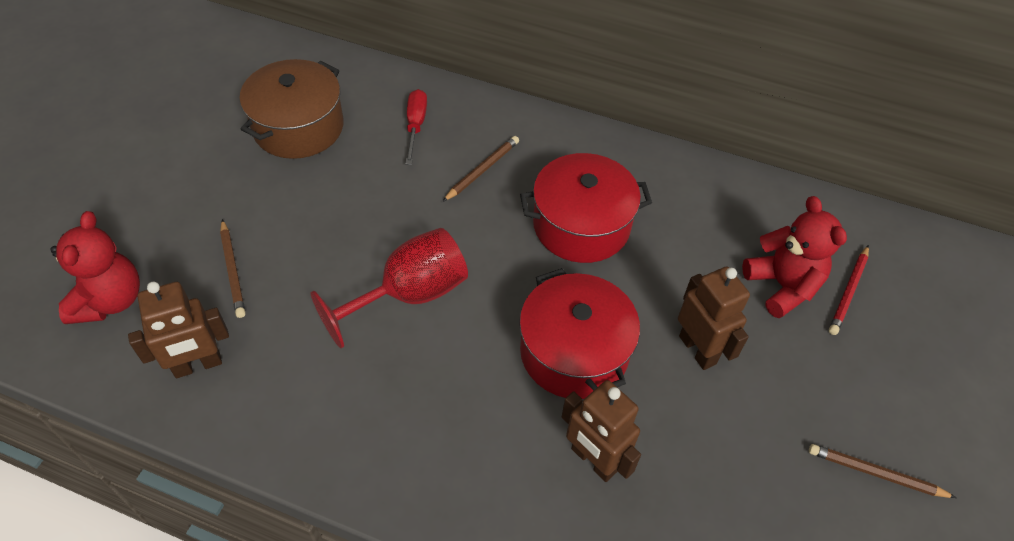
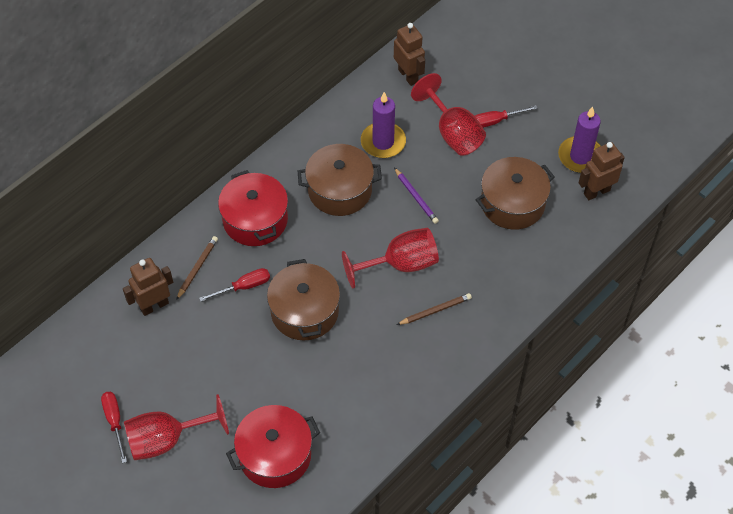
brown pencil: [220,219,246,318] [442,136,519,202] [809,444,956,498] = 3 -> [176,236,218,300] [397,293,472,325] = 2
brown pot: [240,59,343,159] = 1 -> [267,259,340,340] [298,144,382,216] [476,157,555,230] = 3
purple candle: none = 0 -> [361,92,406,158] [558,107,601,173] = 2
purple pencil: none = 0 -> [394,168,439,224] = 1
red goblet: [310,228,468,348] = 1 -> [124,394,229,460] [342,228,439,288] [411,73,486,156] = 3
red pencil: [829,245,869,335] = 1 -> none = 0
red screwdriver: [405,89,427,165] = 1 -> [101,392,127,463] [199,268,270,302] [475,105,538,128] = 3
red teddy bear: [50,211,140,324] [742,196,847,318] = 2 -> none = 0

